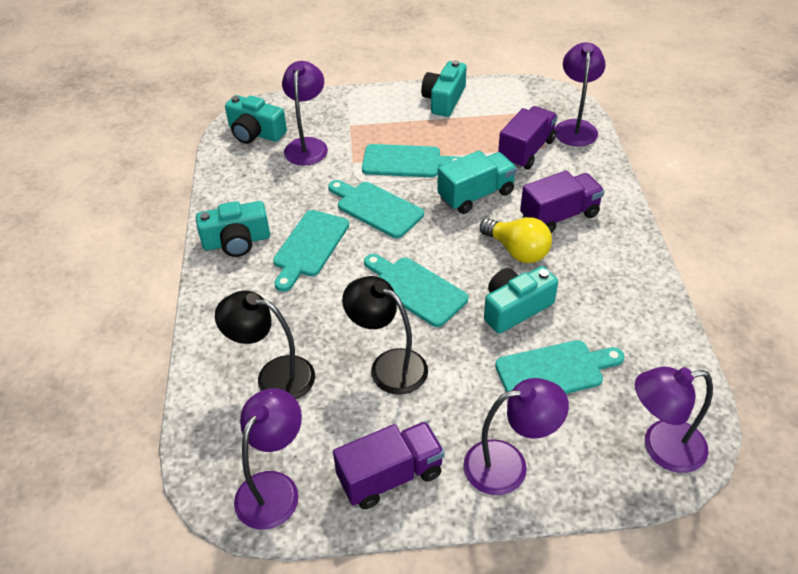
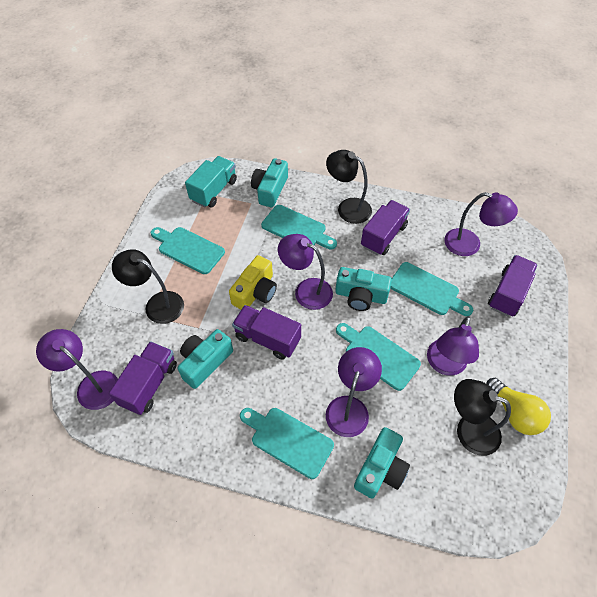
black lamp: [215,291,315,399] [342,276,428,395] = 2 -> [112,249,184,324] [326,150,372,224] [454,379,511,456] = 3
purple truck: [333,421,445,509] [498,106,558,169] [520,170,605,233] = 3 -> [109,341,177,415] [232,305,301,360] [361,200,410,255] [488,255,538,317] = 4
yellow camera: none = 0 -> [229,255,277,309] = 1

